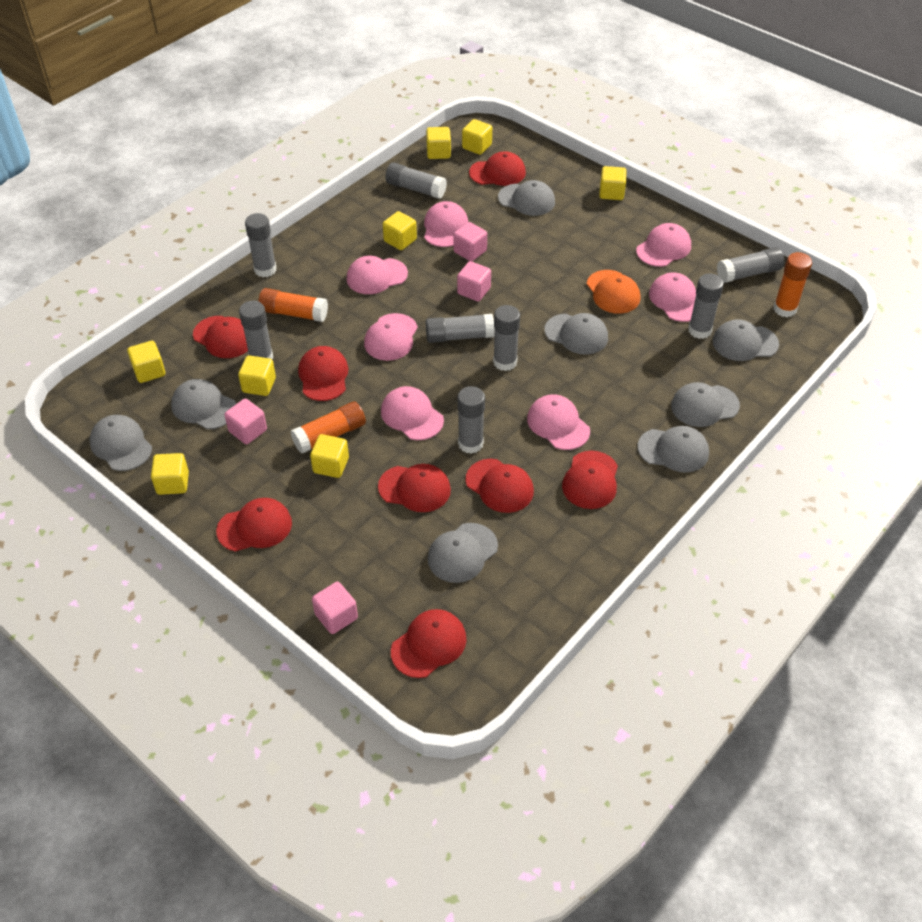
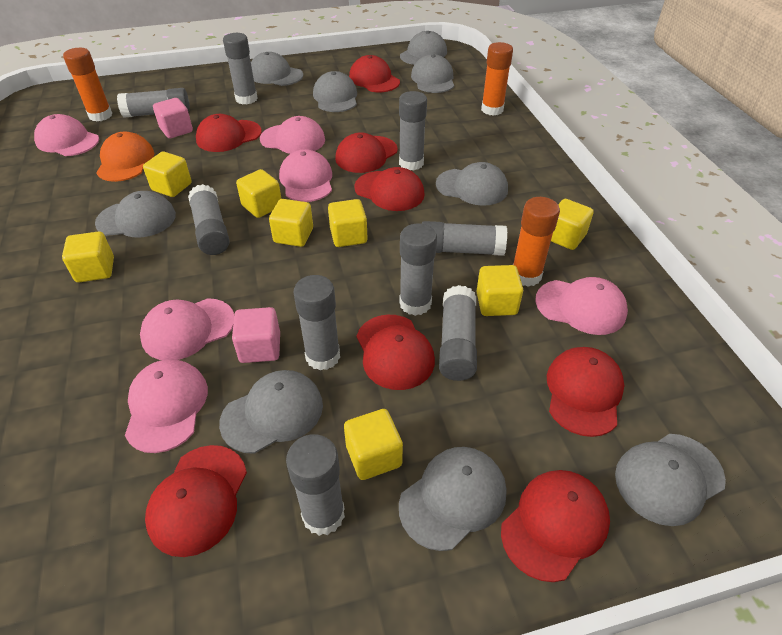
grey cap: [89,415,152,471] [171,379,236,429] [428,523,498,583] [498,180,555,216] [544,313,608,355] [637,426,709,473] [671,382,740,427] [713,319,779,361] = 8 -> [95,191,176,238] [219,370,323,454] [251,52,303,86] [313,71,357,112] [399,447,506,551] [400,31,447,65] [411,54,454,93] [436,162,508,206] [615,434,726,526] = 9
grey glue stick: [239,301,273,359] [245,213,276,277] [385,162,447,199] [426,314,495,343] [457,386,485,454] [493,305,520,371] [688,273,724,339] [717,247,784,283] = 8 -> [117,88,190,118] [188,184,230,255] [223,33,258,104] [286,434,345,536] [293,275,340,370] [399,91,427,170] [399,223,437,316] [422,221,507,256] [439,285,477,381] = 9
pink cap: [347,256,408,294] [364,313,418,361] [381,386,444,440] [424,201,468,247] [527,394,590,450] [636,223,691,267] [649,272,696,322] = 7 -> [34,114,99,156] [125,359,208,453] [140,298,234,360] [260,116,325,154] [279,149,332,202] [536,277,628,335] = 6
pink cube: [224,399,267,444] [312,582,358,634] [453,222,487,261] [457,261,491,301] = 4 -> [153,98,193,138] [232,307,280,363] = 2

